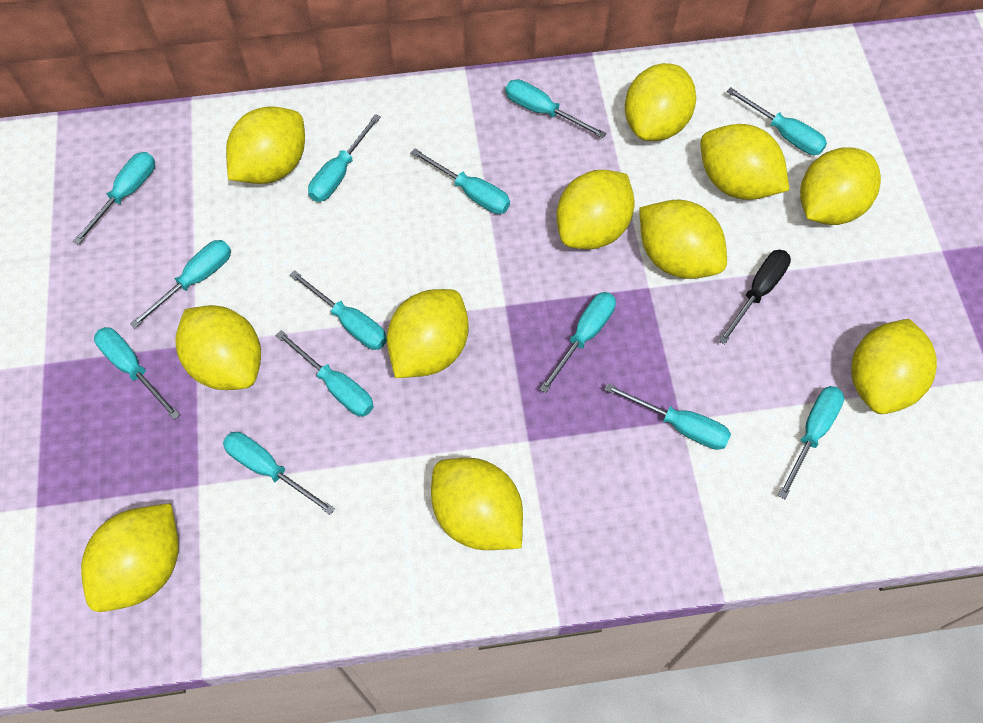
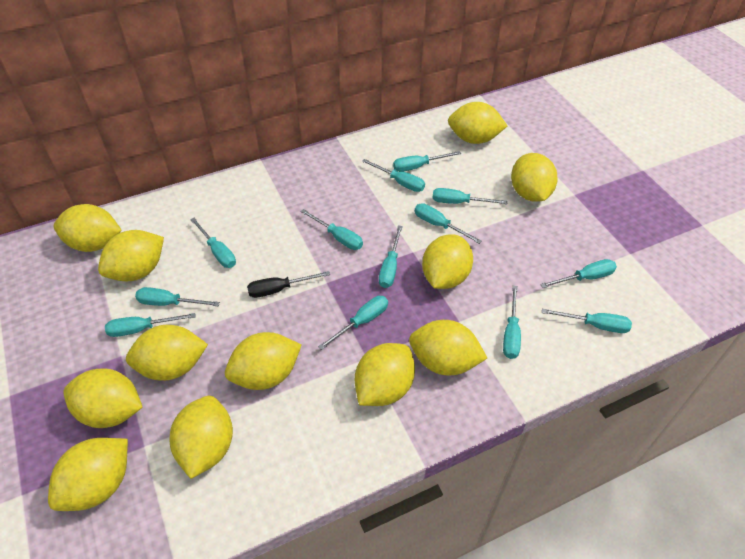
yellow lemon: [81,503,179,612] [175,305,261,390] [226,107,305,184] [387,289,469,378] [431,458,523,550] [556,170,635,249] [625,63,696,141] [639,199,727,279] [700,124,789,200] [800,147,881,225] [851,319,937,414] = 11 -> [48,438,128,511] [54,204,122,252] [63,369,143,428] [98,230,164,281] [126,325,208,381] [170,396,233,479] [225,332,301,390] [355,343,415,406] [409,320,487,375] [422,234,473,289] [448,102,507,144] [511,153,558,202] = 12

